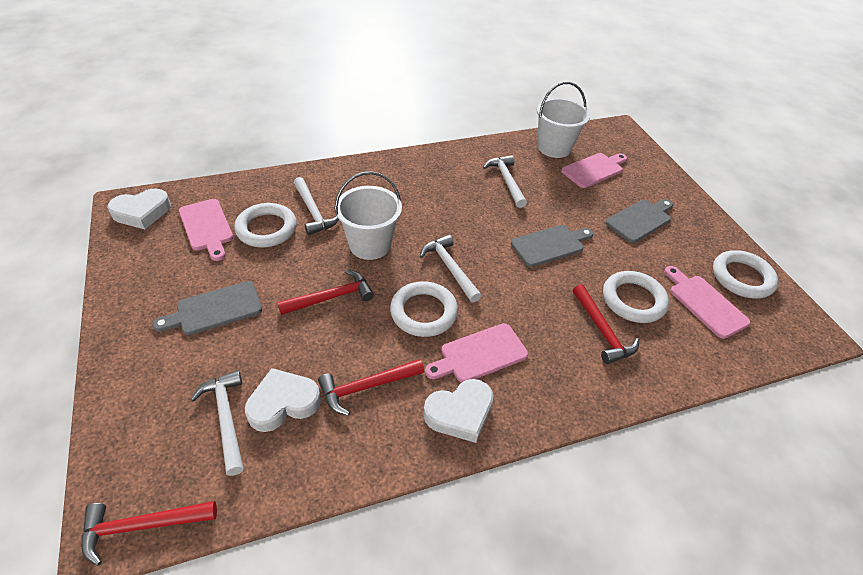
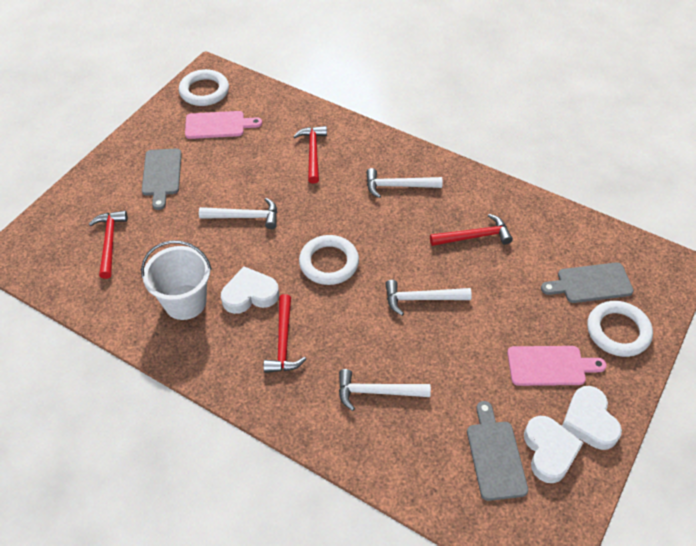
pink cutting board: [179,199,233,261] [425,323,528,383] [561,153,627,188] [664,266,751,339] = 4 -> [185,111,262,139] [507,346,607,386] = 2
white bucket: [335,171,402,260] [537,82,590,158] = 2 -> [141,240,212,320] = 1
white ring: [234,203,297,247] [390,281,458,337] [603,271,669,323] [713,250,779,299] = 4 -> [179,69,229,106] [299,235,359,285] [587,301,653,357] = 3

